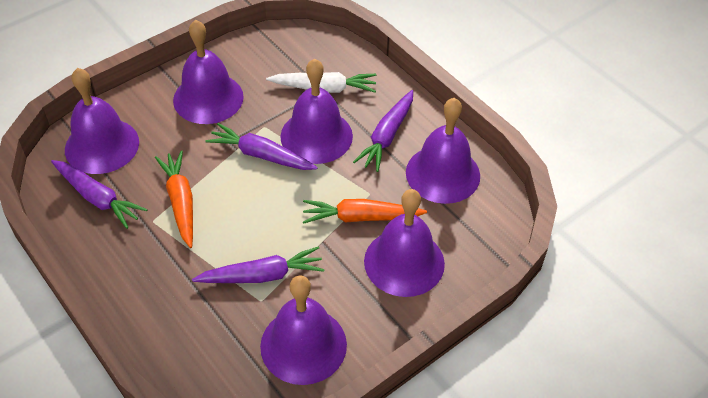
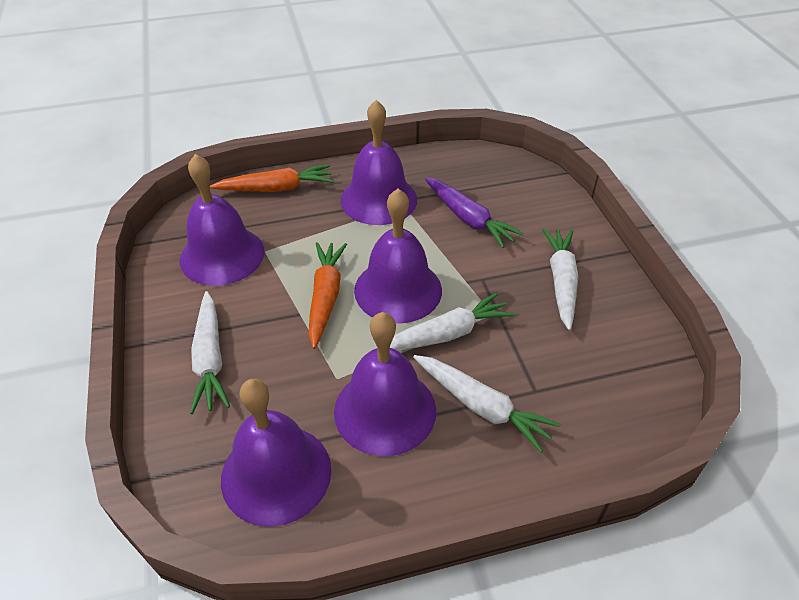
purple bell: [65,68,139,174] [173,20,244,124] [260,275,347,385] [280,59,353,164] [364,189,445,297] [406,98,480,204] = 6 -> [180,154,264,286] [221,379,331,527] [334,312,436,456] [340,100,417,225] [354,189,442,324] = 5
purple carrot: [51,160,148,229] [192,246,325,283] [206,123,318,170] [353,90,413,172] = 4 -> [425,177,524,248] = 1
white carrot: [266,72,376,93] = 1 -> [190,291,230,414] [390,292,515,351] [413,355,561,453] [542,228,578,330] = 4

